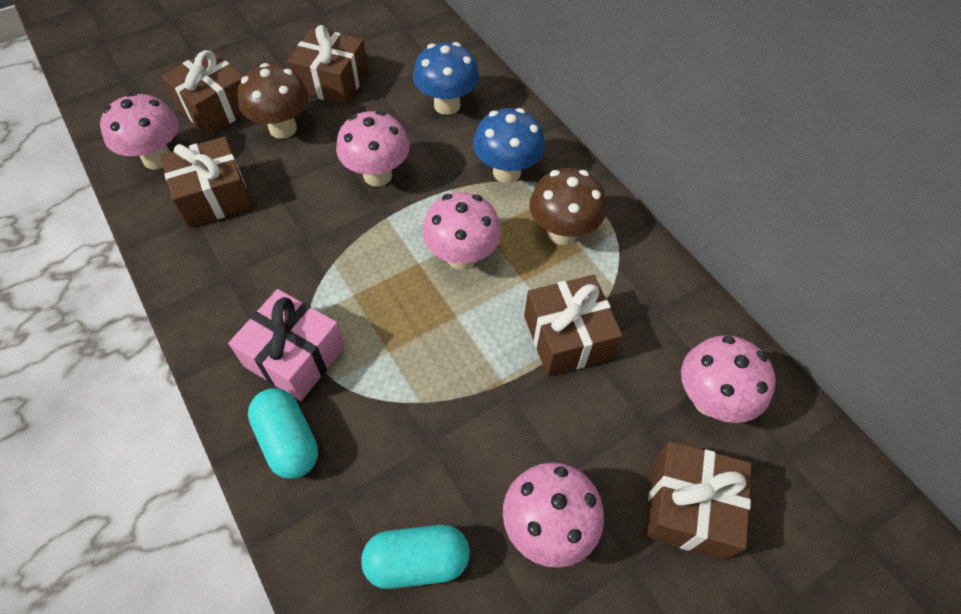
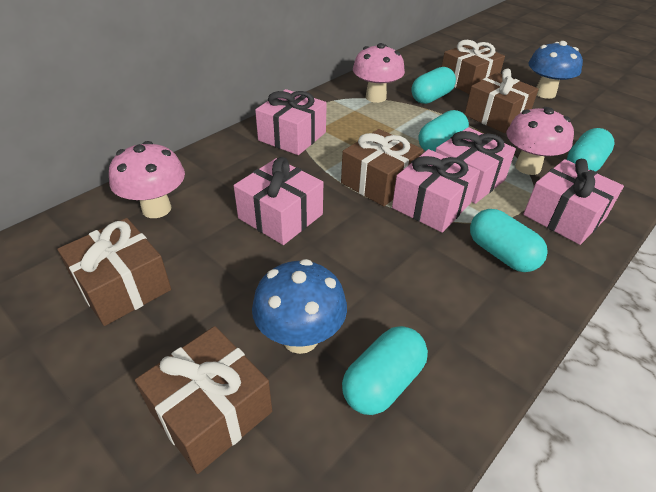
brown mushroom: [237,63,309,139] [530,168,606,245] = 2 -> none = 0
pink gift: [228,289,345,401] = 1 -> [234,157,323,245] [255,89,327,155] [392,149,480,233] [435,127,516,204] [523,159,624,245] = 5
pink mushroom: [100,92,179,170] [336,110,410,187] [422,192,501,270] [503,462,604,568] [681,335,776,423] = 5 -> [109,141,185,218] [353,43,405,103] [506,107,574,175] = 3
turquoise capsule: [248,388,318,479] [361,525,470,589] = 2 -> [342,326,428,415] [411,67,456,104] [418,110,469,152] [470,209,548,272] [567,128,615,172] = 5

